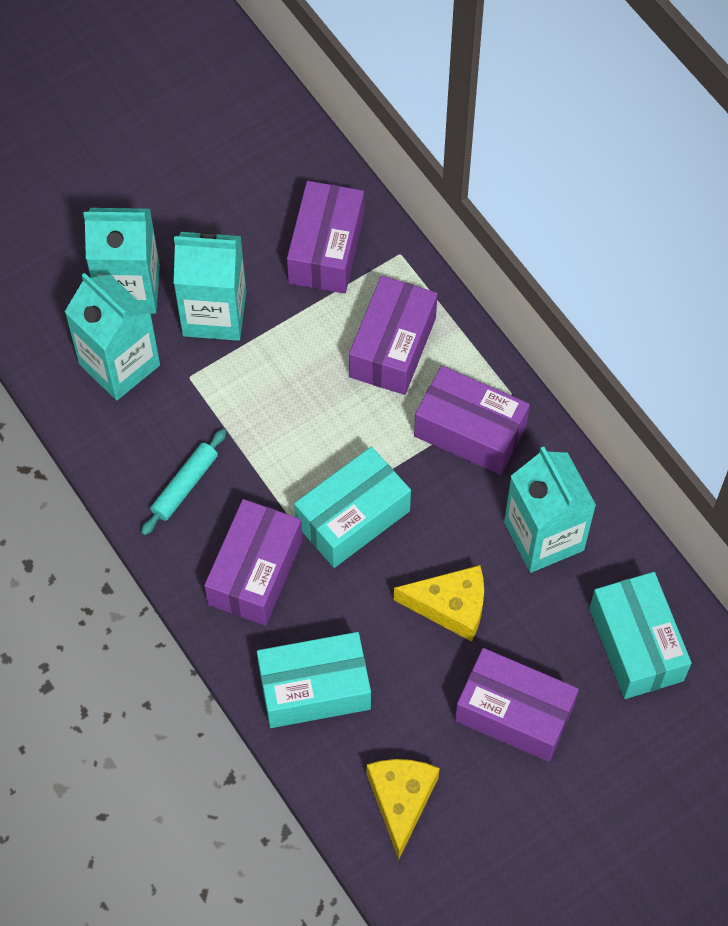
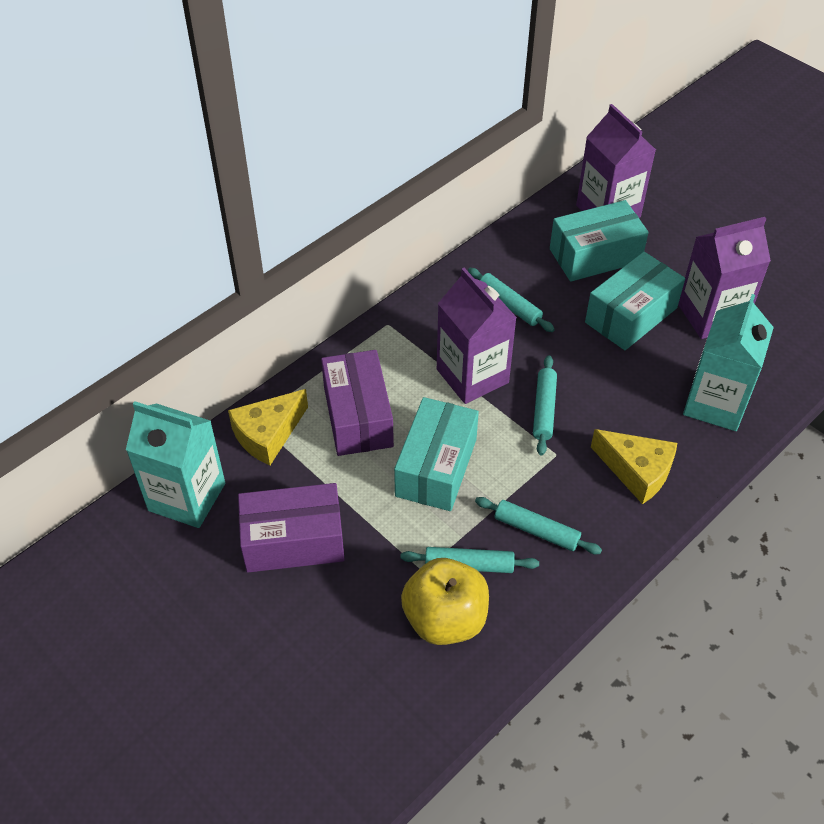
purple box: [204,499,303,626] [287,181,364,294] [349,276,438,395] [414,366,530,475] [455,648,579,762] = 5 -> [238,483,345,573] [321,350,394,456] = 2
purple carton: none = 0 -> [437,268,517,404] [576,104,656,218] [678,217,771,339] = 3
turquoise carton: [65,273,160,400] [83,208,160,314] [174,231,246,341] [504,447,596,573] = 4 -> [126,401,225,528] [683,294,774,431] = 2
turquoise rolling pin: [141,429,226,535] = 1 -> [400,547,539,573] [468,268,555,332] [475,497,602,554] [533,355,557,455] = 4
yellow apple: none = 0 -> [401,558,489,645] = 1

